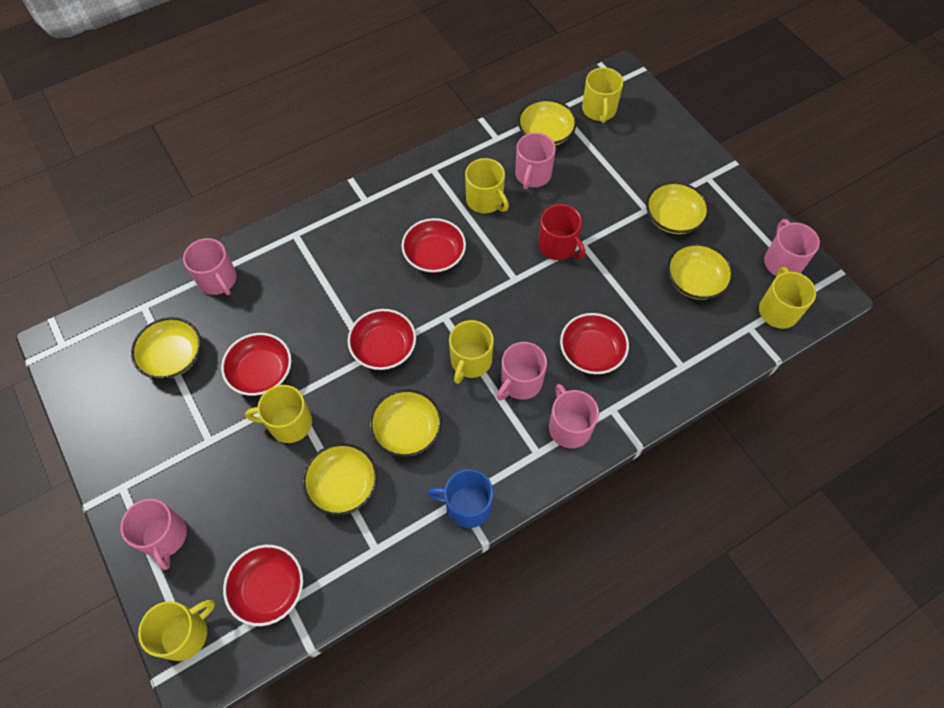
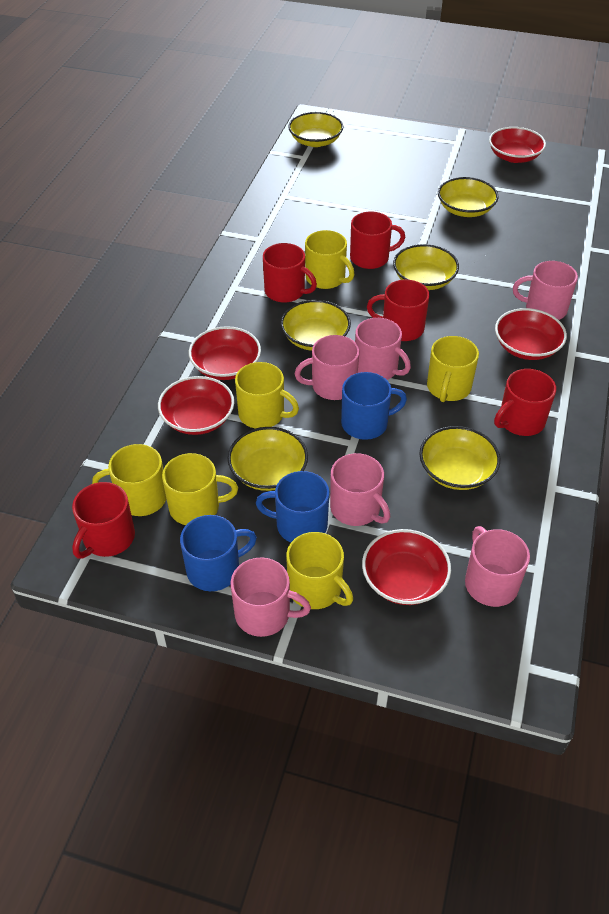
blue mug: [427,469,493,528] = 1 -> [180,515,257,591] [256,471,329,542] [341,372,407,440] = 3
red mug: [538,204,585,260] = 1 -> [72,482,135,559] [263,243,317,303] [350,211,405,269] [367,280,429,341] [494,369,556,436] = 5

